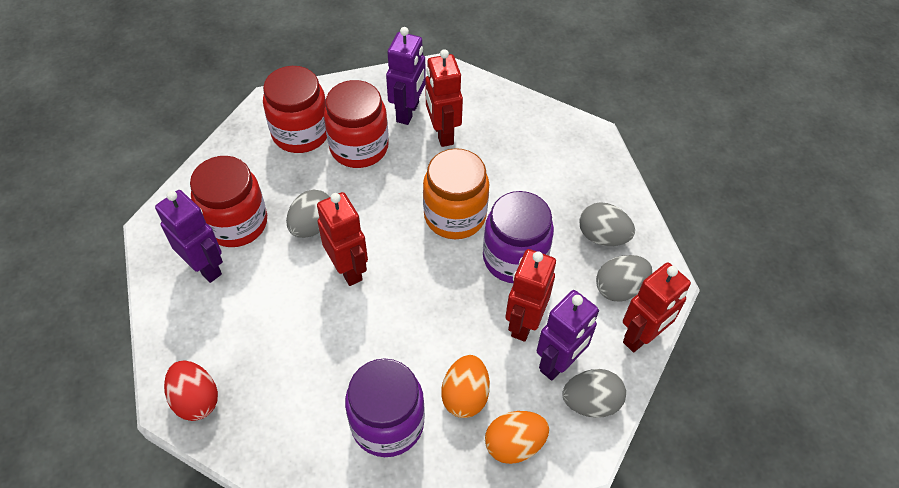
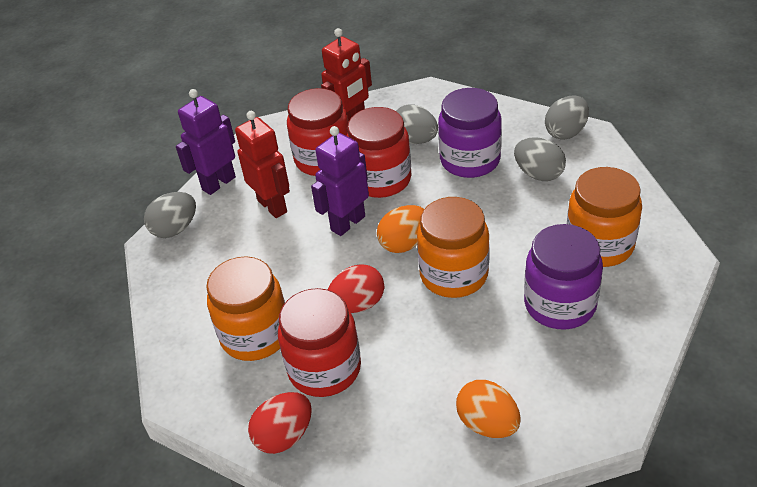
orange jar: [423,148,489,239] = 1 -> [206,256,285,361] [417,197,490,298] [567,167,642,267] = 3
purple robot: [155,190,223,283] [386,27,426,125] [537,290,599,381] = 3 -> [176,89,236,195] [311,126,369,236] = 2
red egg: [164,361,218,421] = 1 -> [248,392,312,454] [328,264,384,313] = 2
red robot: [317,192,368,286] [425,49,463,147] [505,249,556,342] [623,262,691,352] = 4 -> [235,111,290,218] [321,28,372,122] = 2

